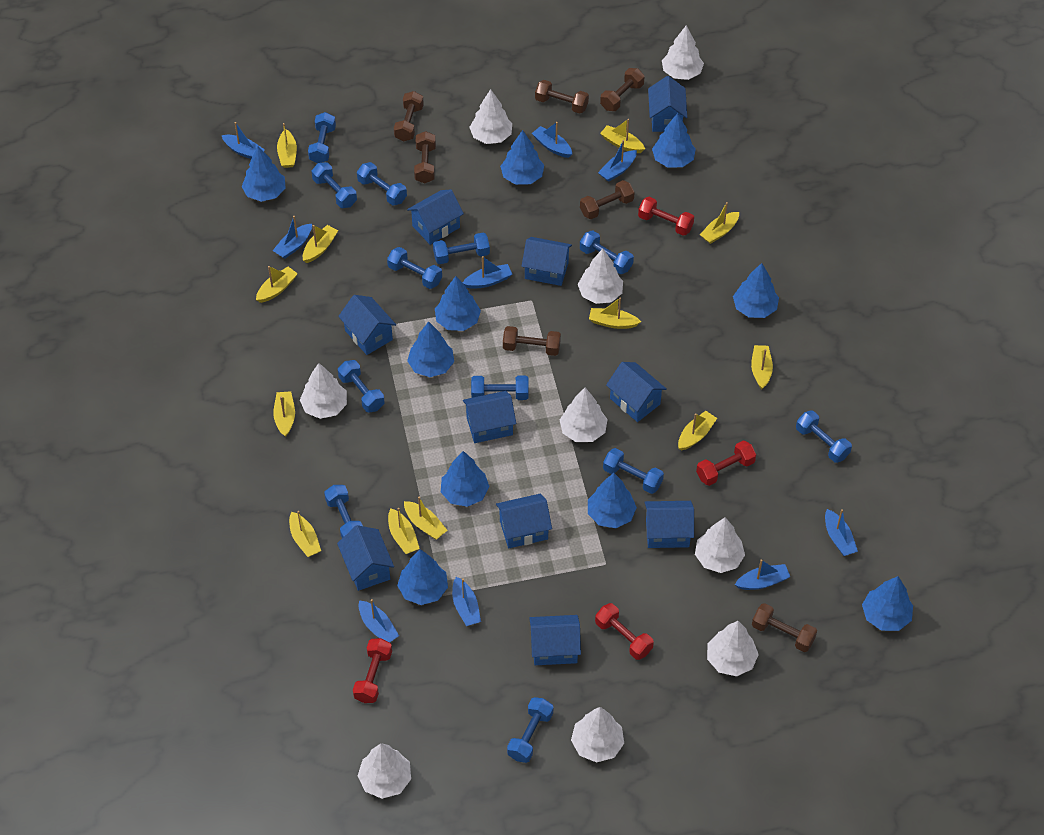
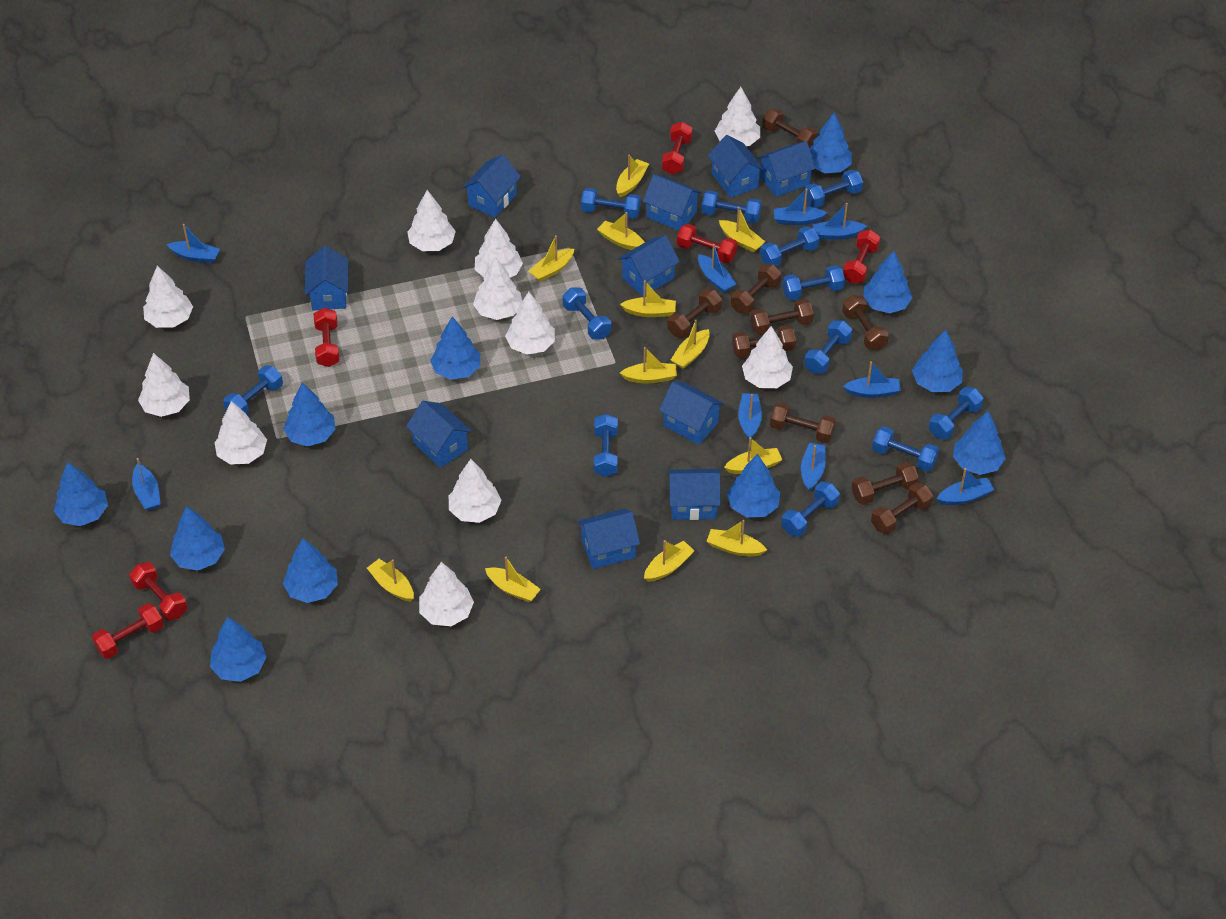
blue tree: [241,147,286,202] [397,549,448,605] [407,322,454,377] [435,276,481,331] [441,451,490,507] [500,130,544,185] [588,473,637,528] [652,113,696,167] [733,263,779,318] [862,576,913,631] = 10 -> [54,462,108,526] [170,506,225,571] [210,617,267,682] [283,382,335,446] [283,538,338,603] [430,317,480,380] [727,454,780,517] [810,113,852,173] [863,251,913,313] [912,330,963,392] [953,411,1006,475] = 11
brown dumbbell: [394,91,424,142] [414,131,436,183] [503,326,561,356] [535,80,589,114] [580,180,635,219] [600,68,645,111] [752,603,817,652] = 7 -> [667,289,722,338] [731,264,781,314] [732,325,796,358] [750,299,814,335] [762,108,818,148] [770,402,836,443] [842,295,889,350] [852,462,919,505] [871,482,933,534] = 9
red dumbbell: [353,638,392,703] [595,603,654,660] [638,197,694,236] [696,440,756,486] = 4 -> [92,603,164,659] [129,562,187,621] [314,308,340,367] [662,122,692,174] [677,224,738,263] [843,230,880,284] = 6
white tree: [300,363,347,419] [358,743,411,799] [469,89,512,144] [560,387,608,442] [571,707,624,763] [578,249,623,304] [662,25,704,80] [695,517,745,573] [707,621,759,676] = 9 -> [138,353,190,417] [143,266,193,328] [215,401,267,465] [407,190,456,251] [419,562,474,626] [449,459,501,523] [473,257,522,320] [475,218,523,278] [505,292,555,355] [715,87,760,146] [742,326,793,388] = 11

